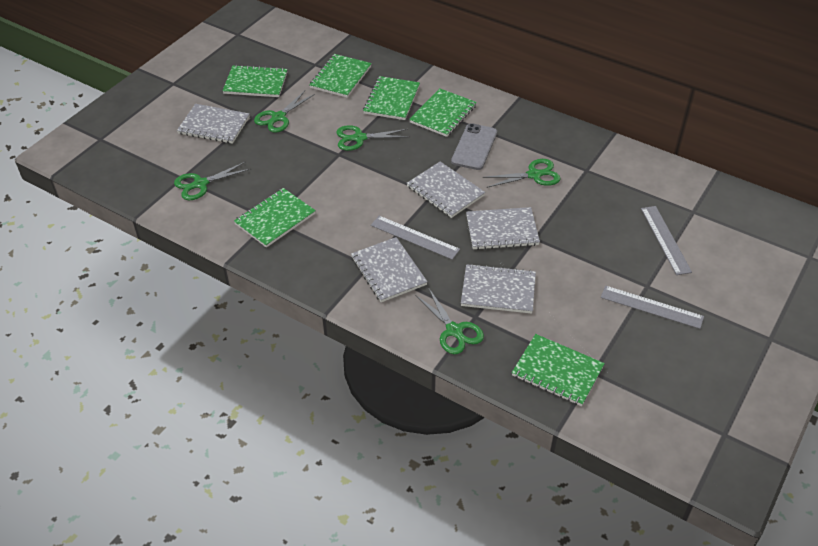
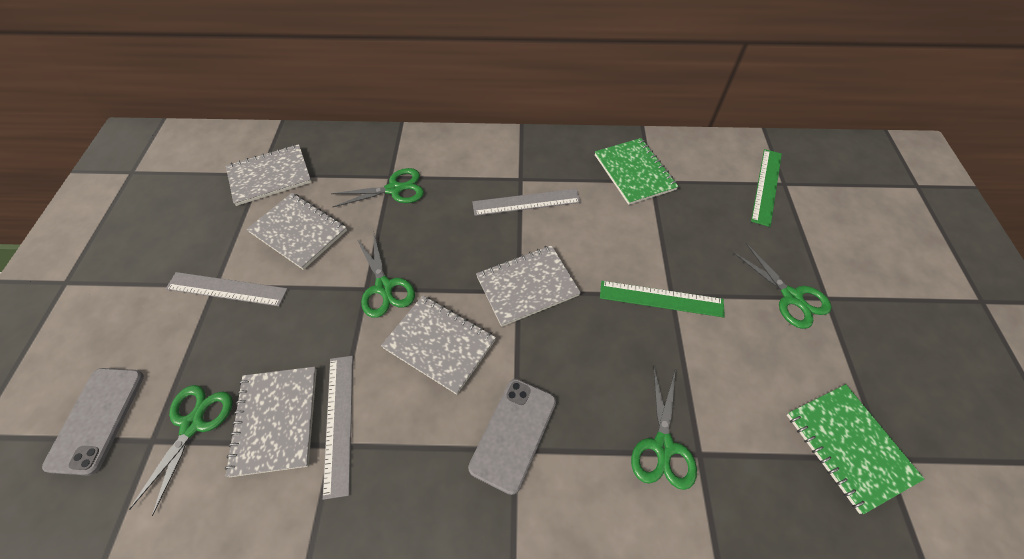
green notebook: [222,65,288,97] [234,188,316,248] [309,54,372,98] [363,76,420,120] [409,88,477,137] [512,334,605,406] = 6 -> [595,138,679,205] [787,384,924,514] = 2
green ruler: none = 0 -> [600,281,725,317] [751,149,782,227] = 2
grey phone: [451,123,497,170] = 1 -> [42,368,144,476] [468,379,556,495] = 2

